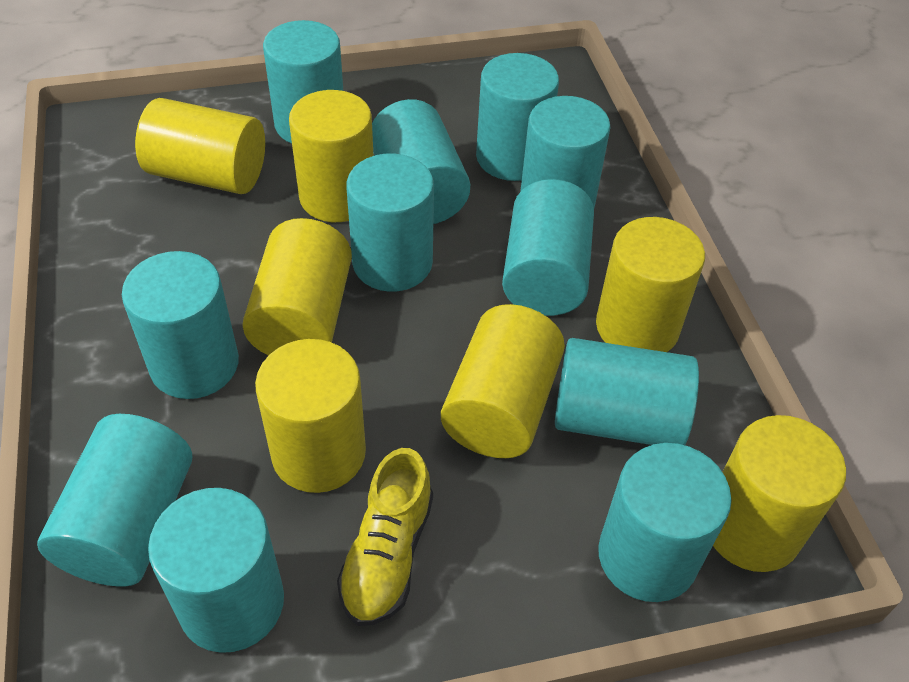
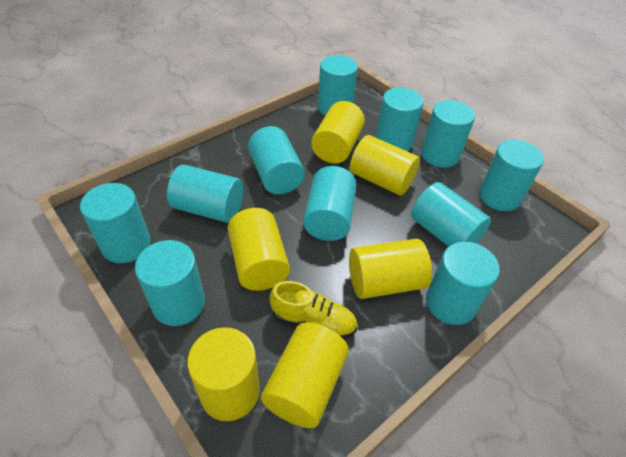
yellow cylinder: [135,98,265,194] [242,218,352,356] [255,339,366,493] [289,90,374,222] [441,304,565,458] [596,217,705,352] [713,415,846,572] = 7 -> [187,327,260,421] [228,208,290,291] [261,322,349,428] [311,101,365,164] [349,239,432,299] [350,135,420,196] = 6

